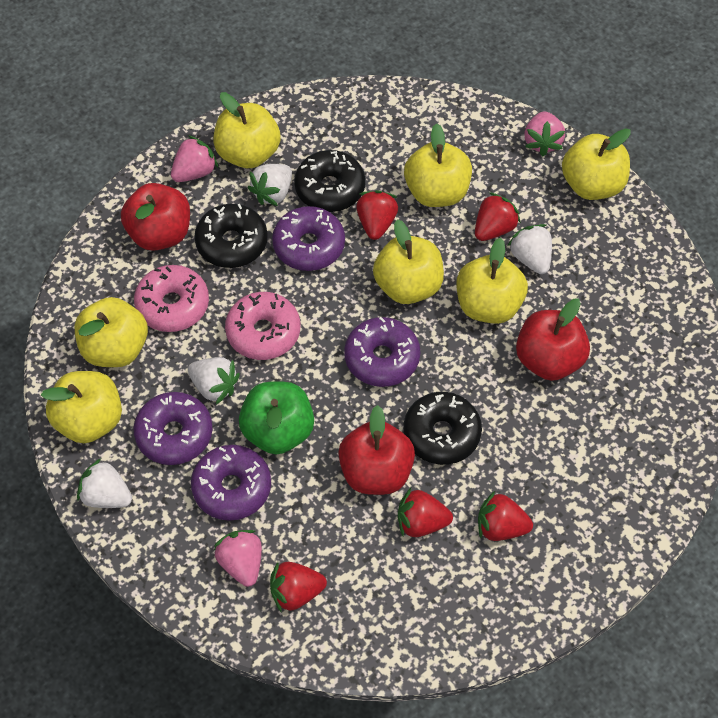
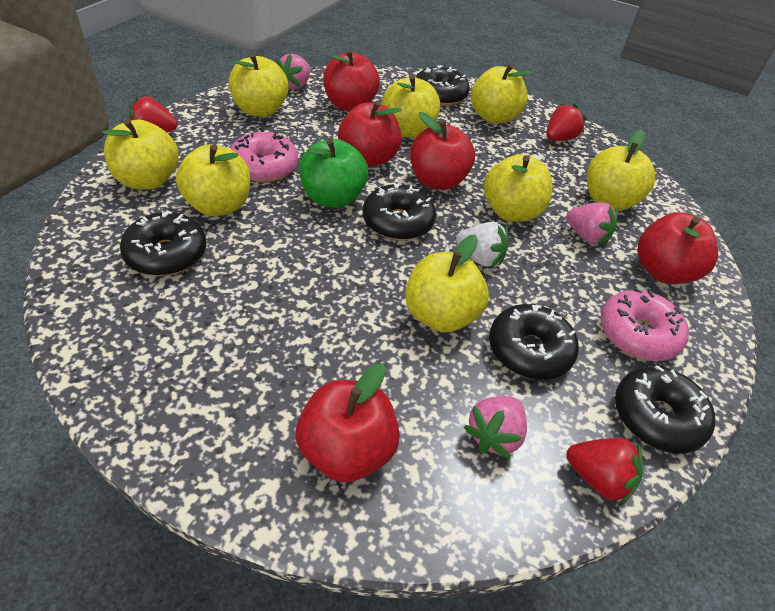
black donut: [194,204,268,268] [294,150,365,212] [403,392,482,465] = 3 -> [120,211,206,276] [363,183,436,241] [415,65,470,106] [489,304,579,380] [615,365,715,454] = 5
purple donut: [133,392,213,465] [191,445,271,521] [272,206,345,271] [344,317,420,387] = 4 -> none = 0
red apple: [121,183,190,251] [338,405,415,495] [516,298,590,381] = 3 -> [296,363,400,483] [323,50,380,111] [338,101,401,167] [410,112,475,190] [637,212,718,284] = 5
red strawberry: [270,562,327,613] [356,190,398,240] [398,488,453,537] [475,192,521,241] [478,491,533,541] = 5 -> [129,96,178,132] [546,103,587,141] [566,438,643,505] = 3
white strawberry: [77,459,132,508] [188,357,240,404] [248,164,292,206] [508,224,552,274] = 4 -> [456,222,508,267] = 1
yellow apple: [41,371,122,443] [74,297,148,367] [213,92,281,168] [373,219,444,304] [404,123,472,207] [457,238,528,324] [562,128,631,200] = 7 -> [103,119,179,190] [176,144,250,216] [228,53,289,117] [381,75,440,138] [405,235,489,333] [471,64,532,124] [484,154,553,222] [587,130,655,211] = 8

